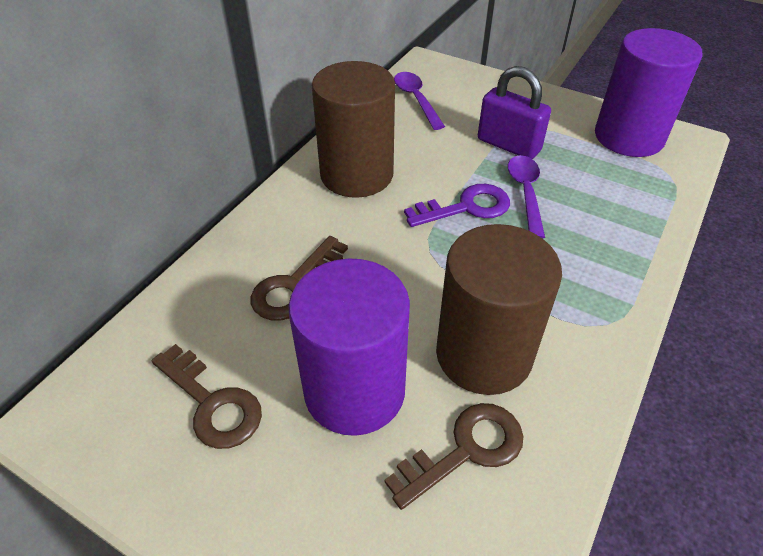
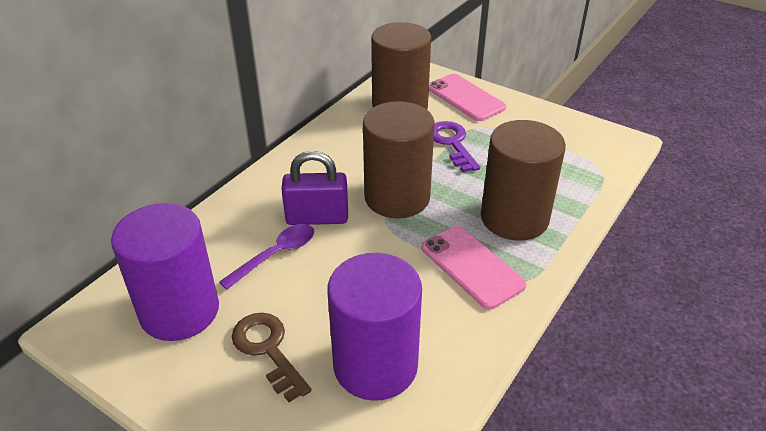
brown cylinder: [312,61,395,198] [436,224,562,395] = 2 -> [363,101,435,218] [371,22,431,109] [481,120,566,241] = 3
brown key: [151,344,262,449] [251,236,348,321] [384,403,523,510] = 3 -> [231,313,312,402] = 1
pink phone: none = 0 -> [421,226,527,310] [429,74,506,121] = 2
purple spoon: [394,72,445,130] [508,155,545,238] = 2 -> [219,224,314,290] = 1

